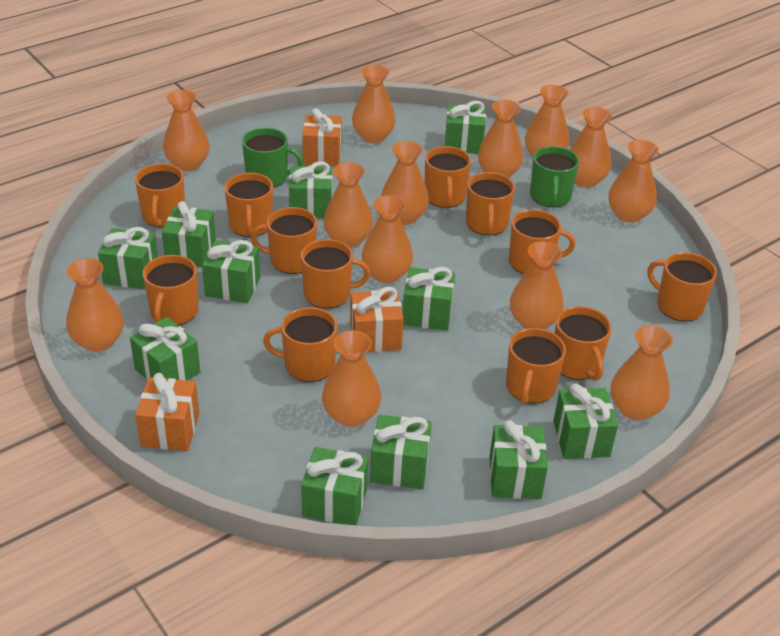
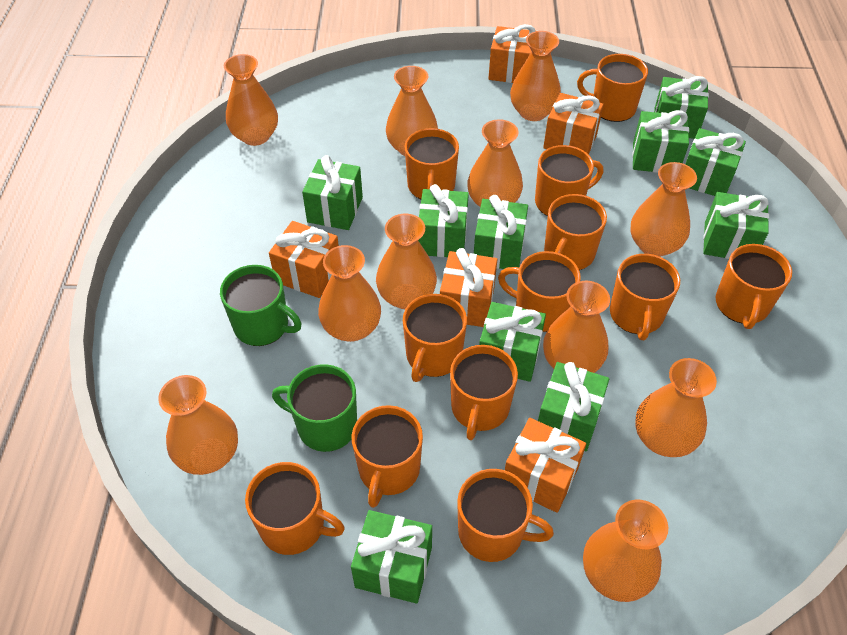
green gift: [98,227,158,289] [130,317,200,381] [162,201,216,267] [202,240,260,303] [289,161,332,219] [301,447,368,525] [370,414,432,489] [403,267,455,331] [444,101,486,154] [489,420,548,499] [553,384,618,459] = 11 -> [302,155,363,230] [351,510,432,604] [418,184,469,257] [474,195,528,269] [479,302,546,382] [538,362,609,451] [632,110,689,173] [654,76,709,139] [686,128,746,196] [703,192,769,259] = 10
orange gift: [135,373,199,451] [302,108,342,166] [350,287,404,352] = 3 -> [269,221,339,298] [440,248,497,327] [488,24,535,83] [505,418,586,513] [543,93,604,154] = 5
orange vase: [66,258,124,352] [163,90,210,171] [322,330,381,427] [323,162,373,248] [352,65,396,143] [362,195,413,283] [381,141,429,225] [478,100,523,178] [510,241,564,329] [525,85,569,158] [570,107,612,188] [608,140,659,223] [611,325,673,420] = 13 -> [158,375,238,475] [224,54,278,146] [318,245,381,342] [376,214,437,309] [386,66,438,156] [467,119,523,207] [510,31,561,121] [543,281,610,373] [583,500,668,602] [631,162,697,257] [636,358,717,457] = 11

